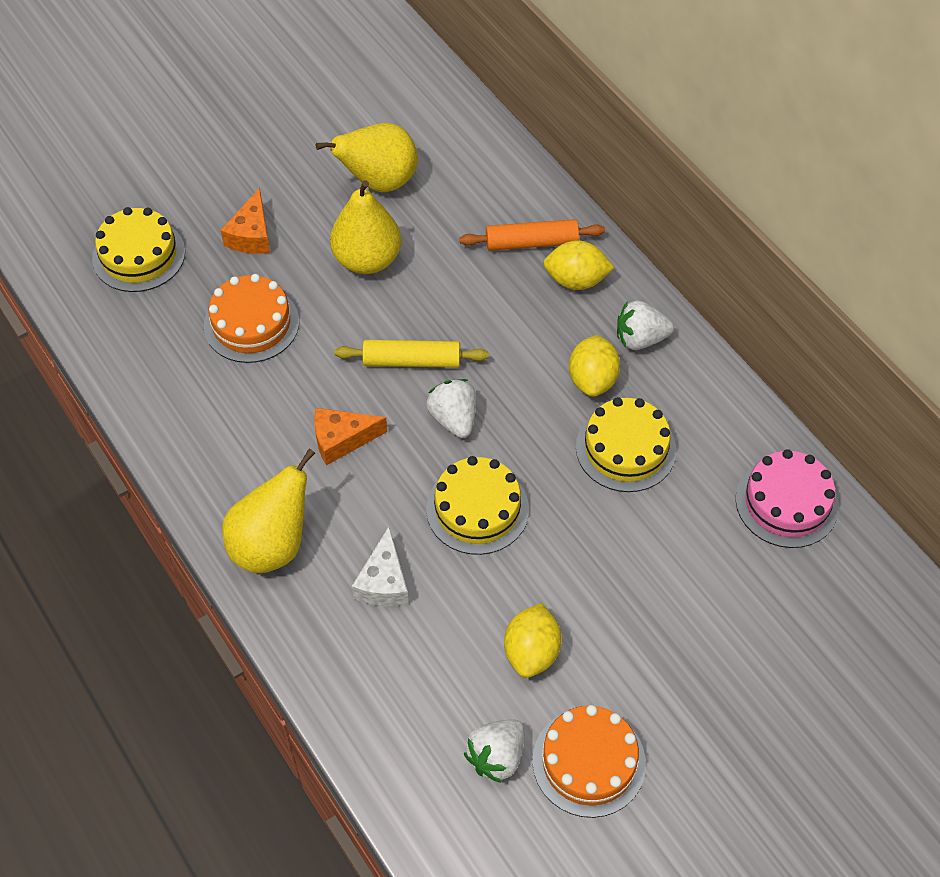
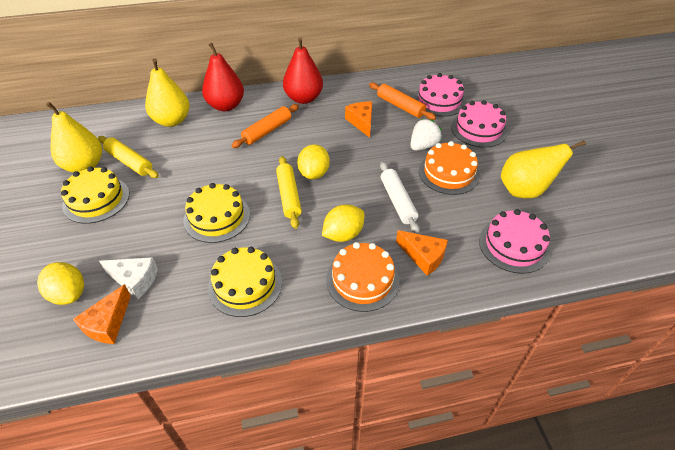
orange cheese: [221,188,270,254] [314,408,387,465] = 2 -> [73,284,131,344] [345,102,372,138] [396,230,448,276] = 3
orange rolling pin: [460,219,605,251] = 1 -> [231,104,299,148] [369,82,436,120] = 2
pink cake: [736,449,839,548] = 1 -> [414,73,466,117] [451,100,508,147] [479,209,550,274] = 3
red pear: none = 0 -> [202,43,244,111] [283,37,323,104] = 2
white rolling pin: none = 0 -> [380,162,420,234] = 1
white strawberry: [426,379,476,438] [464,719,525,783] [617,300,674,350] = 3 -> [410,119,442,151] = 1
yellow rolling pin: [335,340,488,368] = 1 -> [98,136,159,178] [276,156,302,229] = 2

